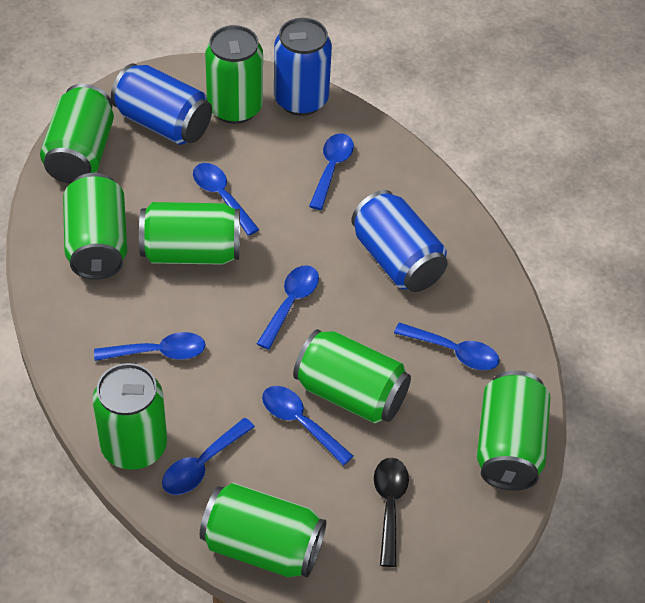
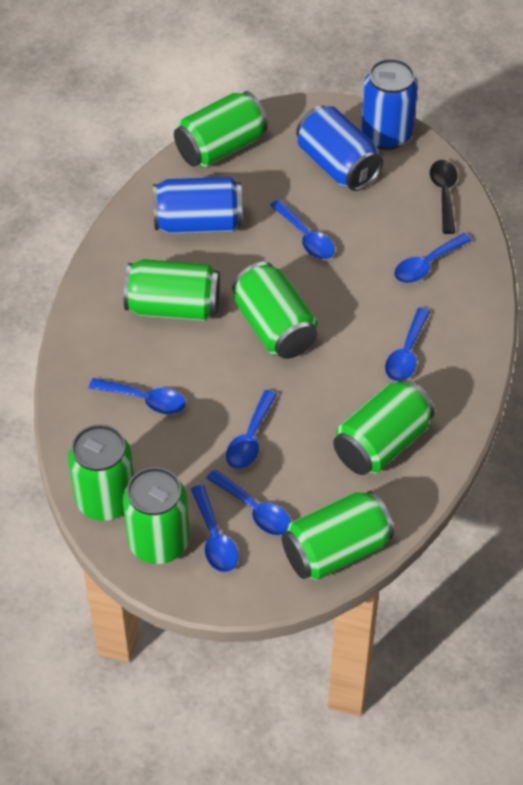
green can: [40,84,114,184] [63,173,127,280] [93,363,167,470] [139,202,240,265] [200,483,326,578] [205,25,263,124] [293,329,411,423] [477,370,550,490] = 8 -> [68,424,134,521] [123,467,190,564] [124,259,220,321] [174,91,268,168] [232,262,318,359] [282,491,394,580] [333,379,434,475] = 7

